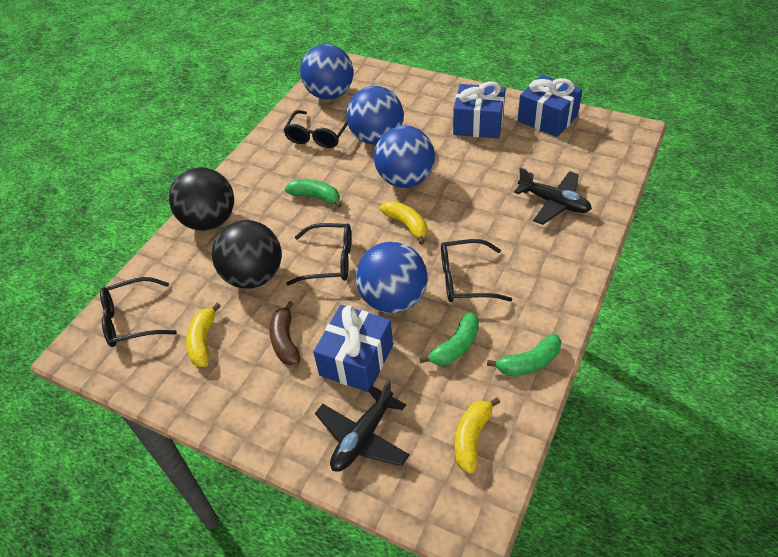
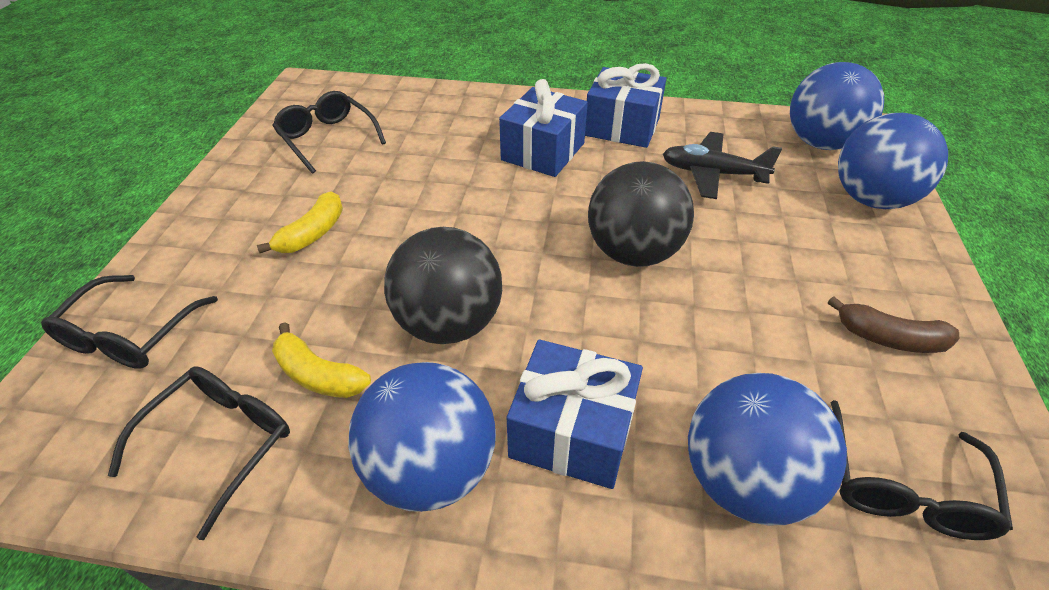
black plane: [315,380,410,472] [514,167,592,225] = 2 -> [663,132,782,199] = 1
green banana: [285,180,342,208] [419,312,479,365] [487,334,561,376] = 3 -> none = 0
yellow banana: [186,303,221,367] [380,201,427,245] [455,397,500,474] = 3 -> [257,192,343,253] [272,322,371,398] = 2

